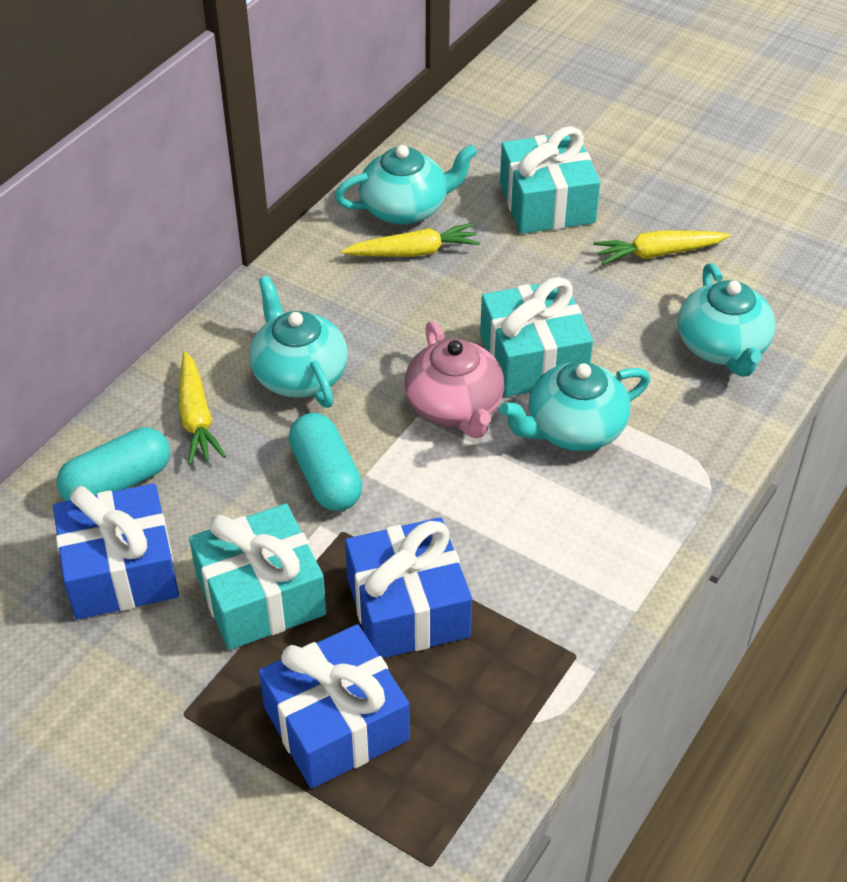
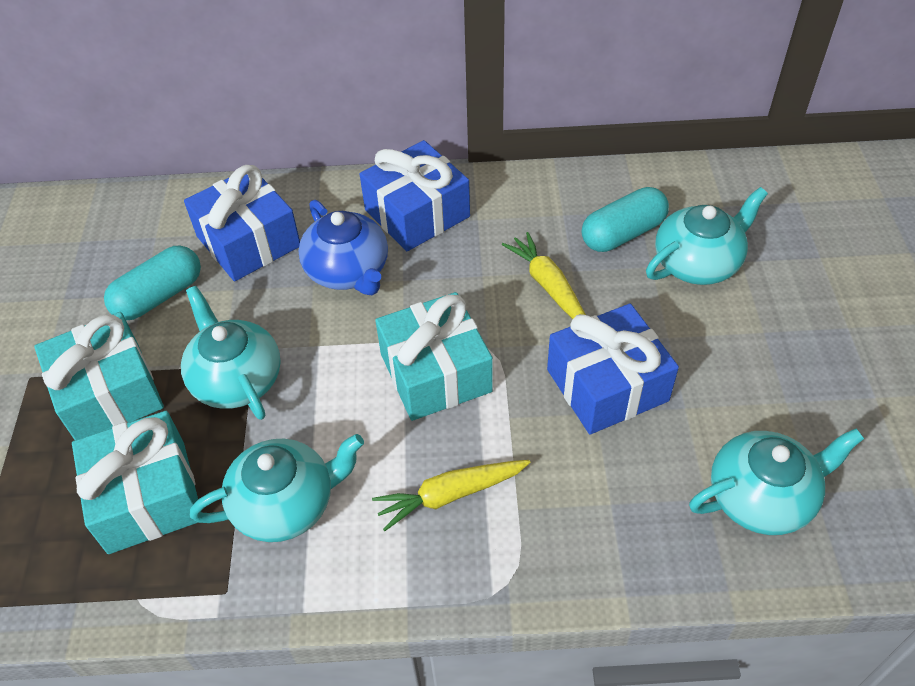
blue teapot: none = 0 -> [299,200,388,295] = 1
pink teapot: [404,322,504,438] = 1 -> none = 0
yellow carrot: [179,351,226,465] [341,223,480,257] [594,230,730,265] = 3 -> [372,460,531,531] [502,232,586,319] = 2

